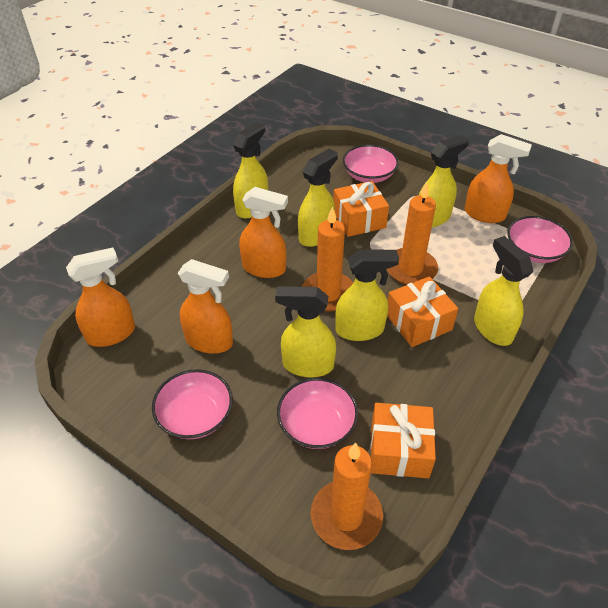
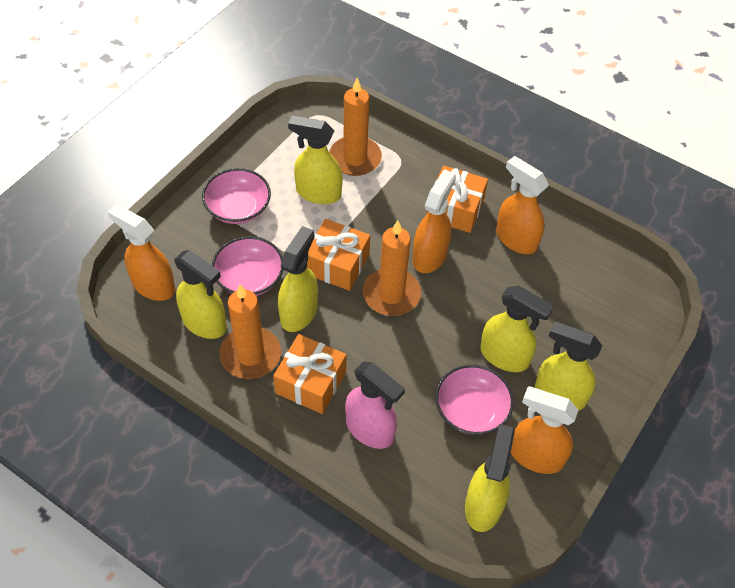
pink bowl: [152,369,233,439] [277,378,358,449] [343,145,399,183] [507,216,573,263] = 4 -> [202,168,271,224] [212,236,283,296] [435,365,514,435] = 3
pink spray bottle: none = 0 -> [345,361,405,449] = 1

